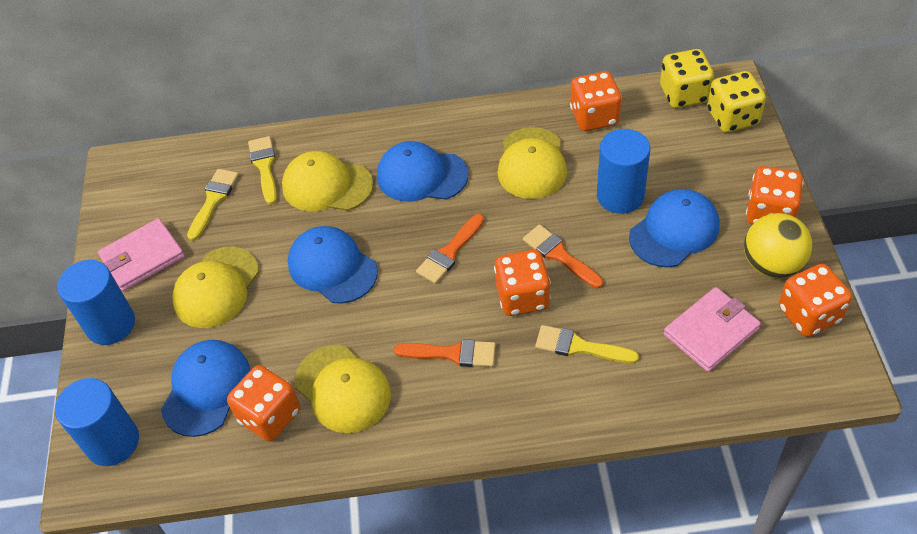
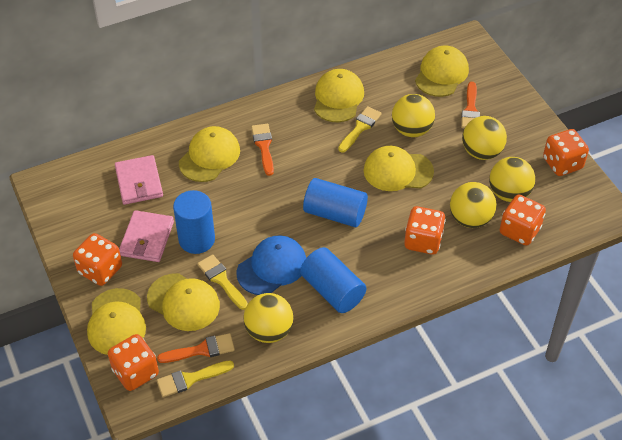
blue cap: [161,340,250,437] [288,226,378,304] [377,141,468,202] [629,189,719,267] = 4 -> [237,235,306,295] = 1
yellow ball: [744,213,812,278] = 1 -> [243,293,293,343] [392,94,435,137] [450,182,496,228] [462,116,507,160] [489,157,535,202] = 5
yellow cap: [172,247,259,328] [282,151,373,211] [295,345,391,433] [497,127,567,199] = 4 -> [87,288,146,355] [147,273,220,331] [179,126,240,182] [314,69,364,122] [364,146,434,191] [415,45,469,97] = 6
yellow dice: [660,49,714,108] [707,71,766,133] = 2 -> none = 0

